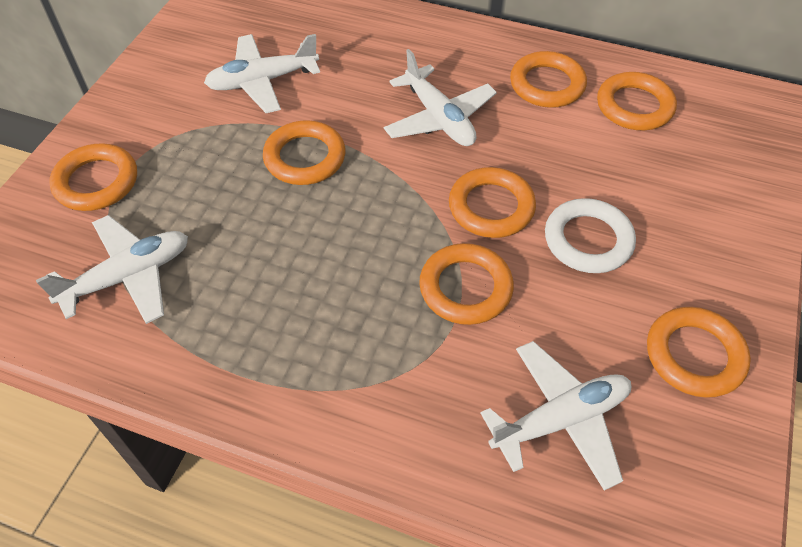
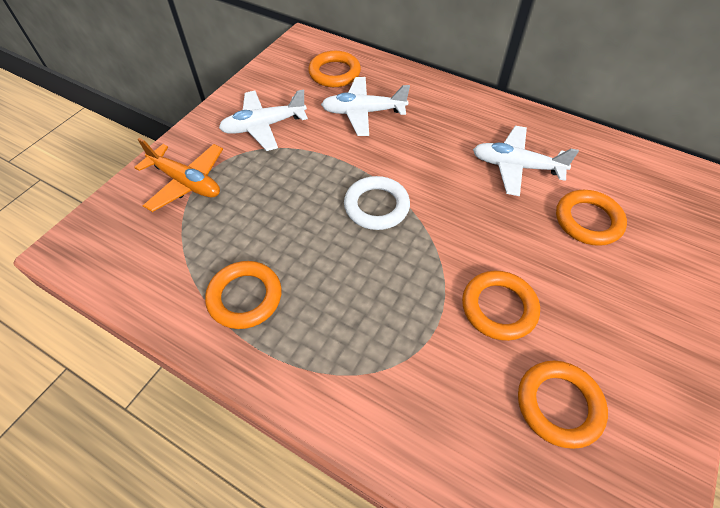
orange plane: none = 0 -> [134,138,223,212] = 1
orange ring: [50,144,137,211] [263,120,346,185] [419,243,514,325] [449,167,536,238] [510,51,587,108] [597,72,677,130] [647,307,751,398] = 7 -> [205,261,282,329] [308,51,361,87] [462,271,540,341] [518,361,608,449] [556,190,627,246] = 5
white plane: [36,215,188,324] [204,34,320,113] [384,49,497,146] [481,341,631,491] = 4 -> [219,89,308,151] [321,77,410,136] [473,126,579,196] = 3

